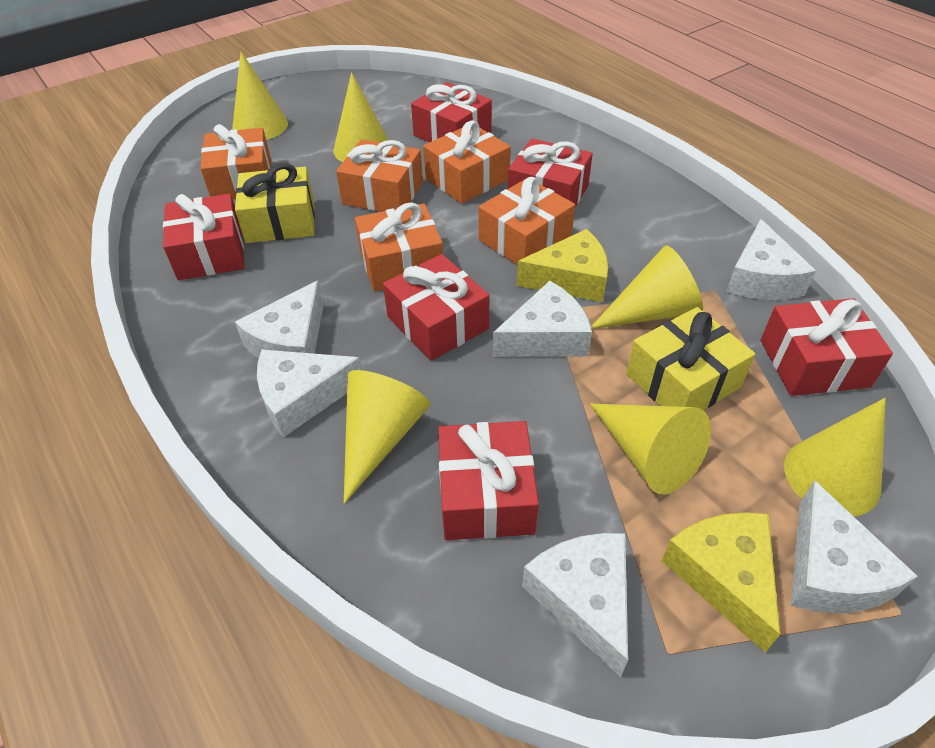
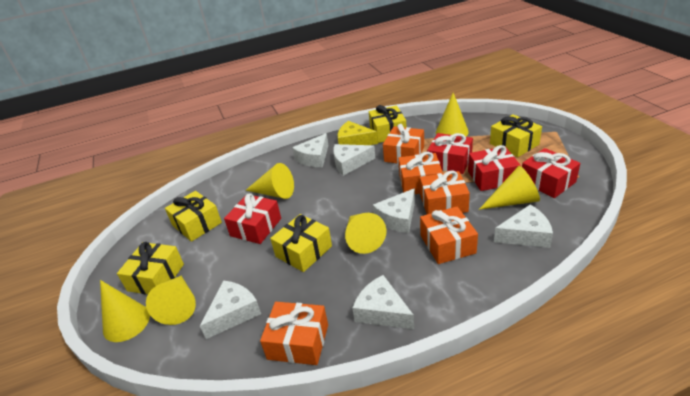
red gift: [163,194,245,280] [383,254,489,361] [411,82,492,142] [438,421,539,540] [508,139,593,207] [761,298,893,396] = 6 -> [224,193,281,244] [427,133,473,174] [468,145,521,191] [522,148,580,198] = 4
yellow cheese: [517,229,608,302] [661,512,780,652] = 2 -> [338,121,378,145] = 1
yellow gift: [235,163,315,243] [626,307,755,410] = 2 -> [117,242,184,294] [165,191,222,242] [270,214,332,272] [369,105,407,143] [490,114,542,157] = 5

